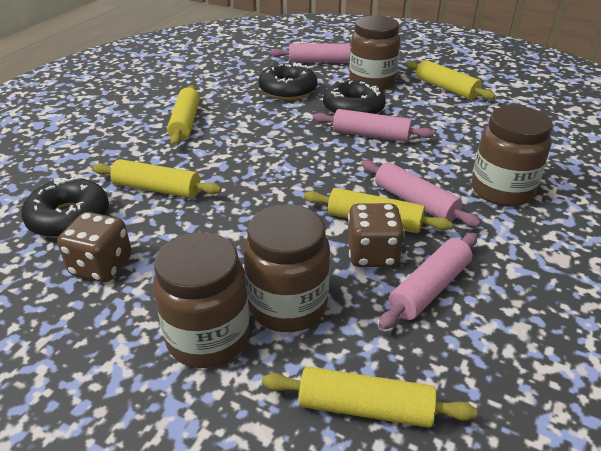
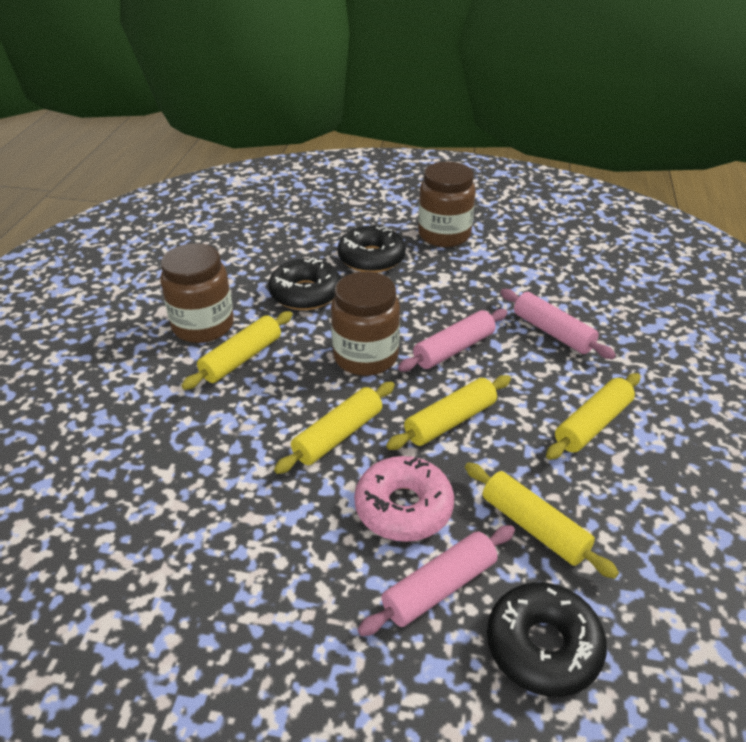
brown dice: [57,212,132,282] [347,203,405,267] = 2 -> none = 0
brown jar: [153,232,250,368] [244,204,330,332] [349,15,401,90] [472,106,553,207] = 4 -> [160,243,234,343] [331,272,400,376] [418,162,476,247] = 3
pink donut: none = 0 -> [354,456,454,542] = 1
pink rolling pin: [271,43,350,63] [313,109,434,142] [361,160,481,227] [378,233,477,330] = 4 -> [358,525,515,636] [398,309,508,372] [500,289,616,359] = 3

